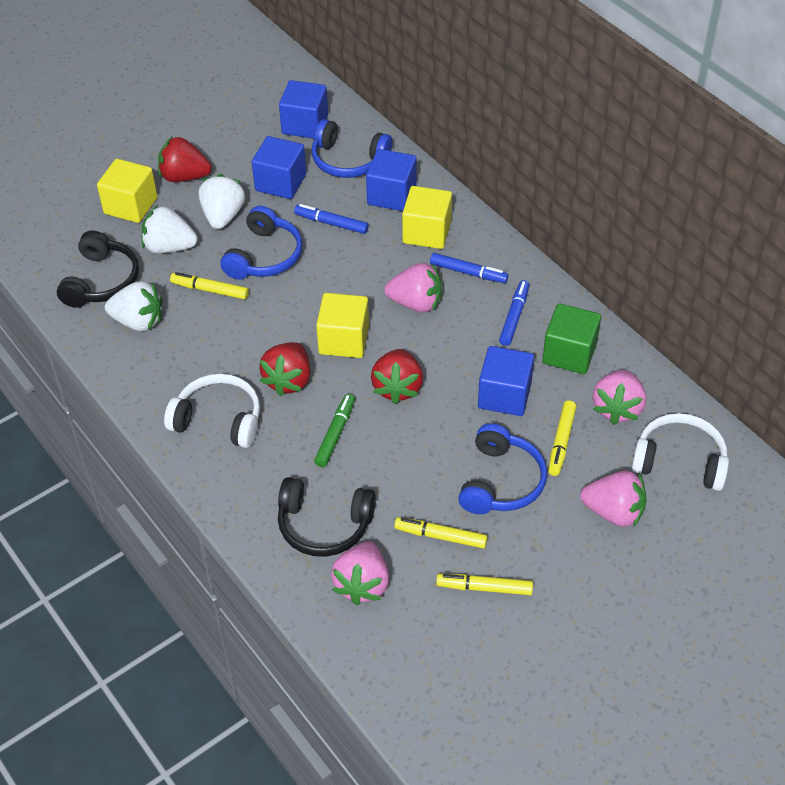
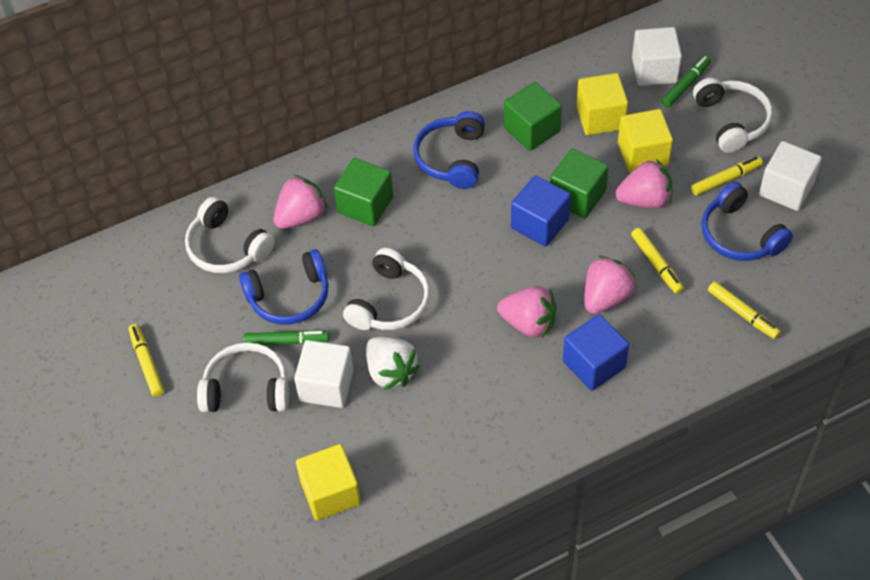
black headphones: [57,231,139,308] [278,477,376,557] = 2 -> none = 0
blue cube: [252,136,306,199] [279,80,328,139] [366,149,417,211] [478,346,534,416] = 4 -> [511,175,571,247] [563,314,629,391] = 2
blue marker: [294,204,369,234] [430,253,508,283] [499,280,529,346] = 3 -> none = 0
green cube: [542,303,601,374] = 1 -> [334,158,393,226] [504,82,562,151] [550,149,609,219] = 3
green marker: [314,394,355,467] = 1 -> [243,330,329,345] [661,55,711,108] = 2
red strawberry: [158,136,212,182] [259,342,310,396] [371,349,423,404] = 3 -> none = 0
white cube: none = 0 -> [294,340,354,408] [632,27,682,86] [759,141,822,211] = 3
white headphones: [164,374,260,448] [631,413,729,491] = 2 -> [185,196,275,273] [197,343,289,413] [343,248,430,330] [693,78,773,153] = 4
white strawberry: [105,281,163,331] [141,205,198,254] [199,174,245,229] = 3 -> [366,337,420,390] = 1

